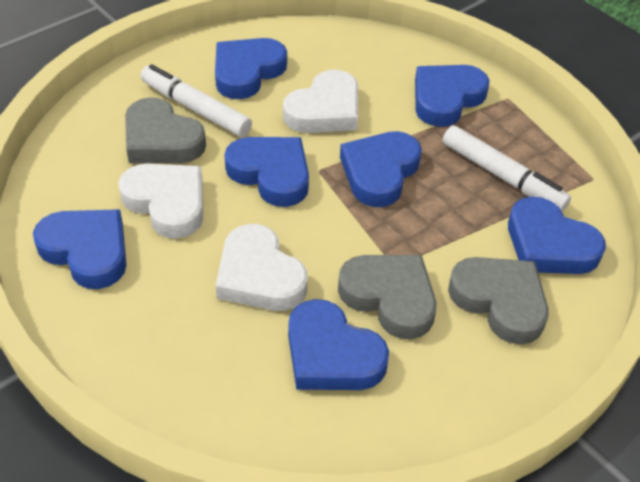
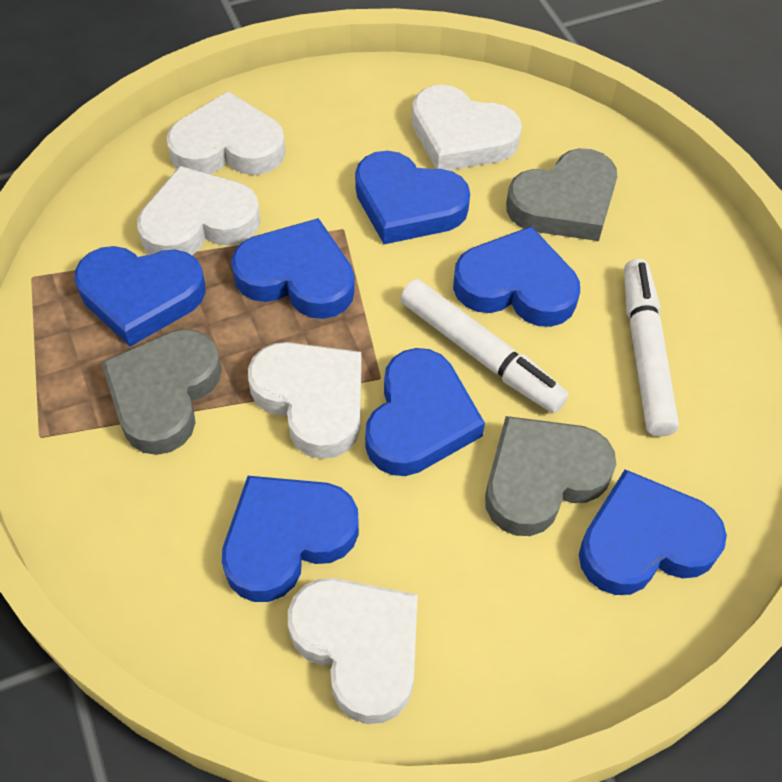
white heart: [118,164,203,239] [216,224,308,311] [283,69,358,133] = 3 -> [137,166,261,255] [167,91,285,175] [248,342,362,459] [288,578,418,724] [412,85,522,170] = 5

